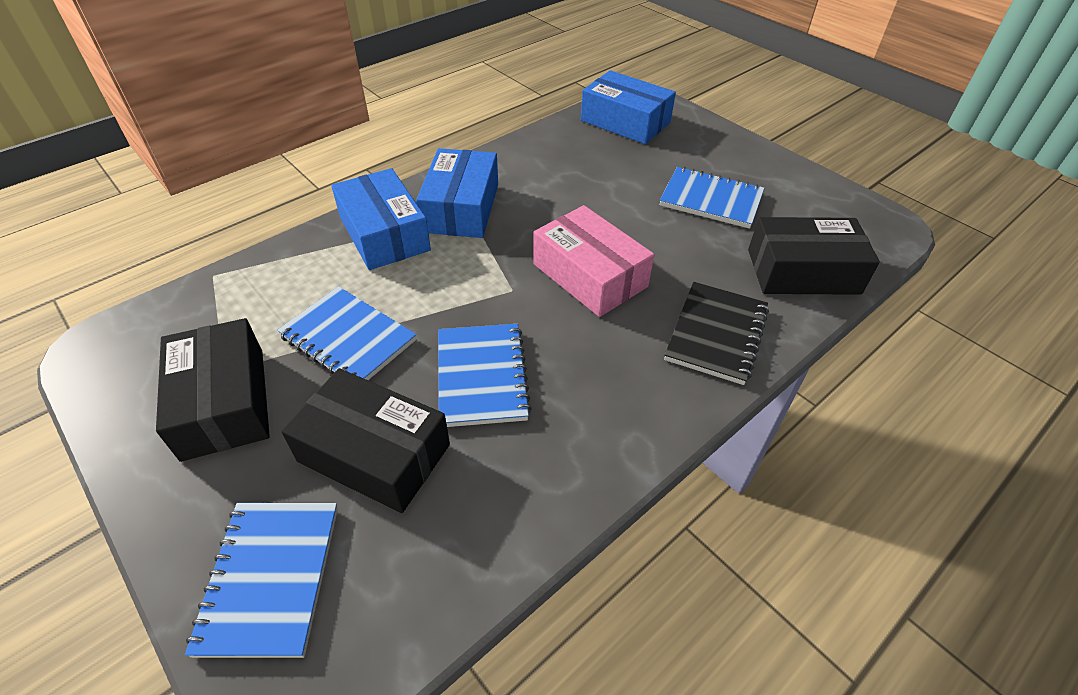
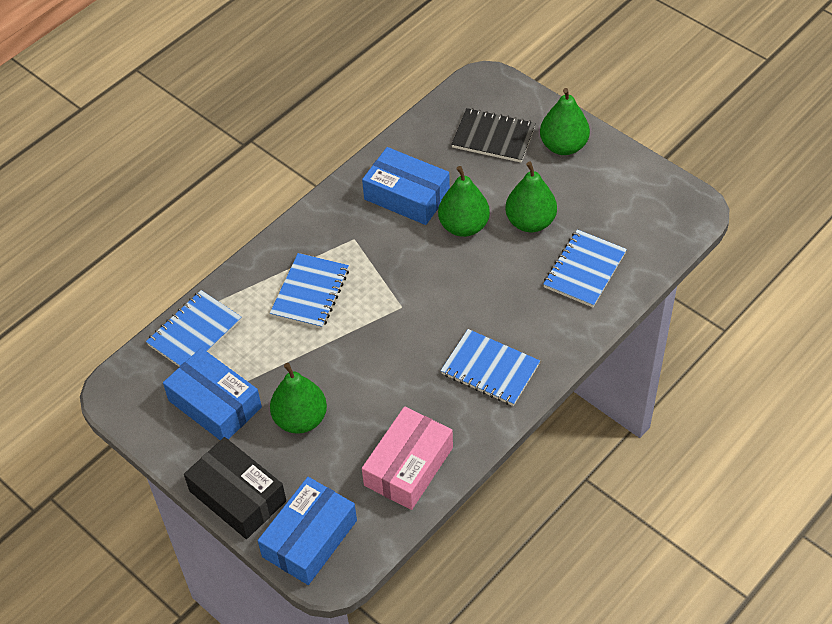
black box: [156,318,270,462] [281,368,450,513] [748,217,880,295] = 3 -> [184,437,286,539] = 1
green pear: none = 0 -> [270,363,327,434] [438,166,490,237] [505,162,557,232] [540,88,590,155] = 4

